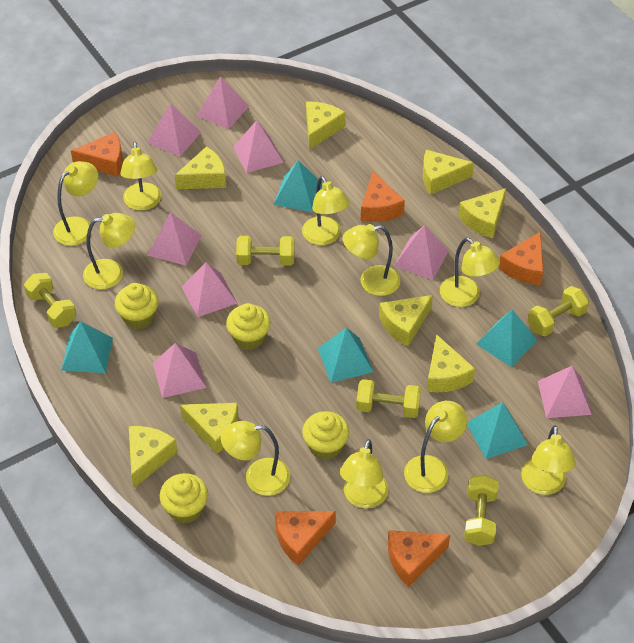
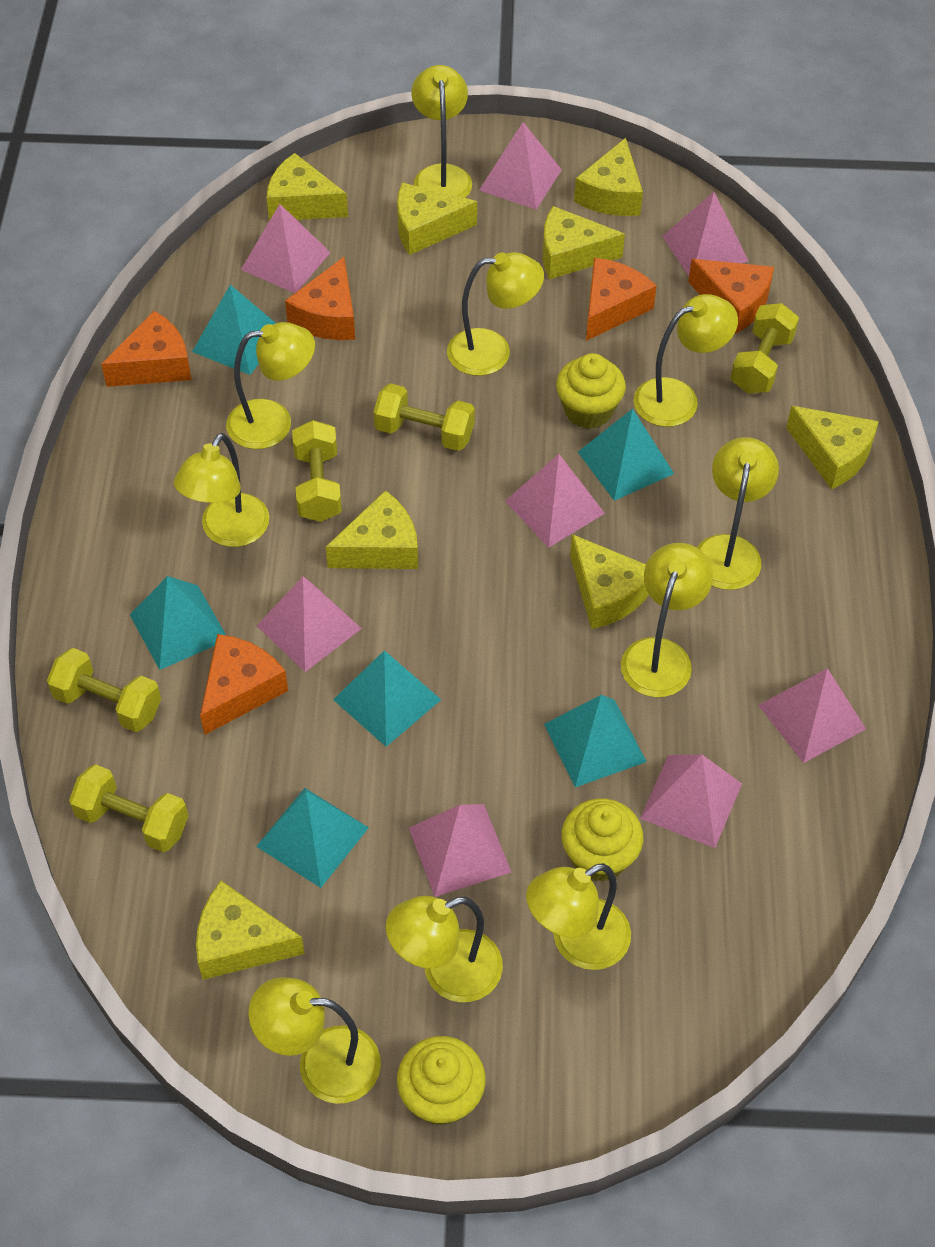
turquoise pyramid: [61,321,113,373] [273,160,322,213] [318,328,374,383] [467,402,528,459] [476,309,537,367] = 5 -> [130,576,226,670] [192,285,276,375] [256,788,369,888] [333,650,441,747] [544,695,647,787] [578,408,674,501] = 6
yellow cupcake: [115,283,159,330] [159,473,208,524] [226,303,271,350] [302,411,349,460] = 4 -> [397,1036,486,1125] [556,353,626,429] [562,798,643,882] = 3

